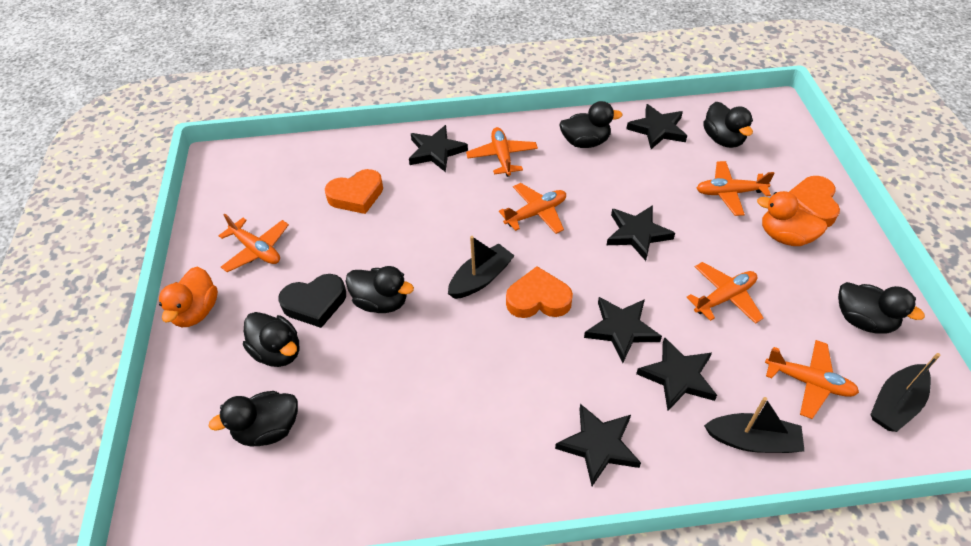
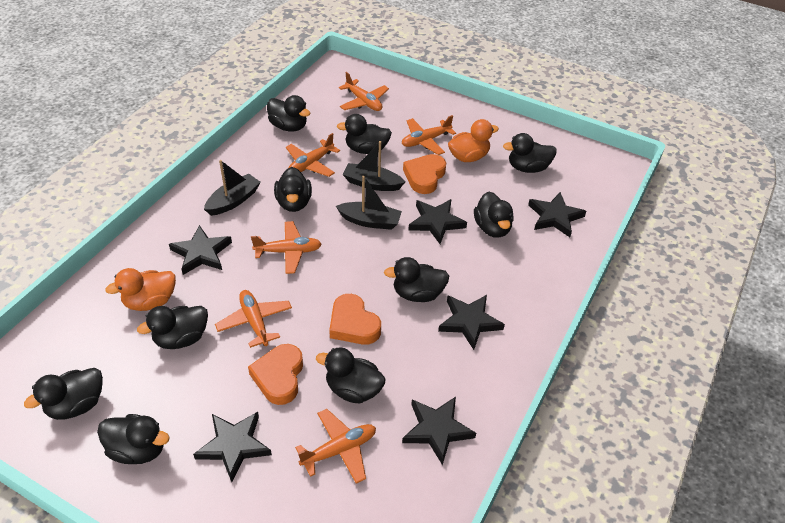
black duck: [209,391,298,447] [243,312,299,367] [345,266,414,313] [560,101,623,148] [703,102,753,148] [838,282,925,334] = 6 -> [24,368,103,420] [97,414,170,464] [137,306,208,349] [267,95,311,132] [274,167,312,212] [316,347,385,403] [337,114,392,154] [384,257,449,302] [474,191,514,238] [503,133,557,173] = 10
black heart: [278,274,346,328] = 1 -> none = 0

